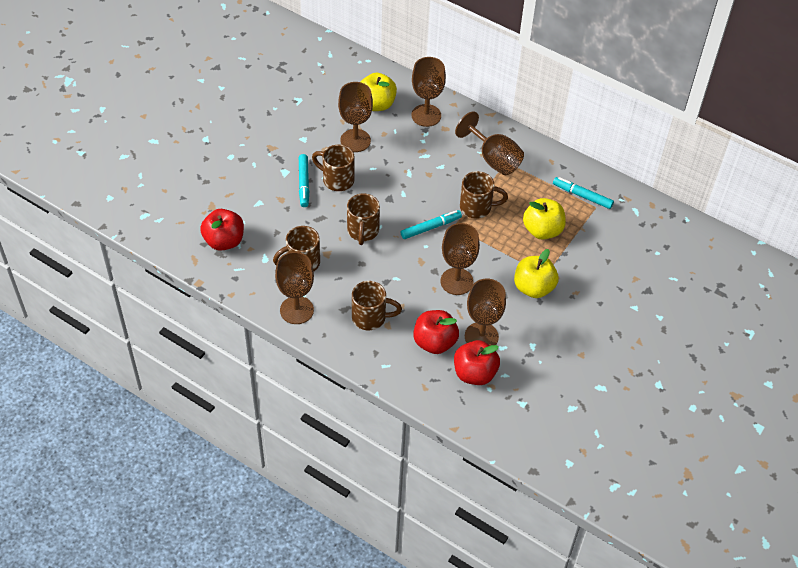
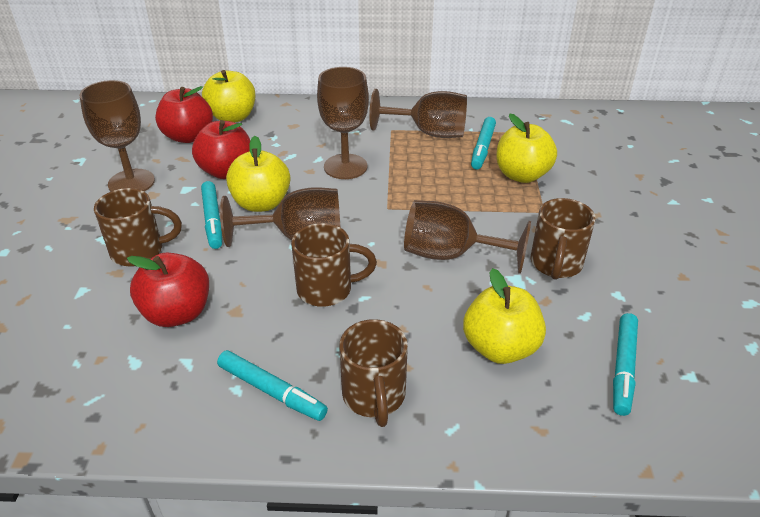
brown goblet: [275,252,314,324] [338,82,373,152] [411,57,446,127] [440,223,480,295] [455,111,524,175] [465,279,506,346] = 6 -> [79,80,155,192] [220,187,340,247] [317,67,369,179] [369,89,467,138] [404,200,531,274] = 5
brown mug: [273,226,320,271] [312,144,355,191] [347,193,380,245] [352,281,402,330] [460,171,508,219] = 5 -> [94,188,182,266] [291,223,377,307] [339,319,408,427] [531,198,596,280] = 4
turquoise marker: [299,154,309,207] [401,210,462,239] [553,177,614,209] = 3 -> [201,181,222,249] [217,350,328,421] [471,117,496,169] [613,313,638,416] = 4
yellow apple: [361,73,397,111] [514,249,559,298] [523,198,566,240] = 3 -> [202,70,256,123] [226,136,290,212] [463,268,546,364] [496,114,557,183] = 4

